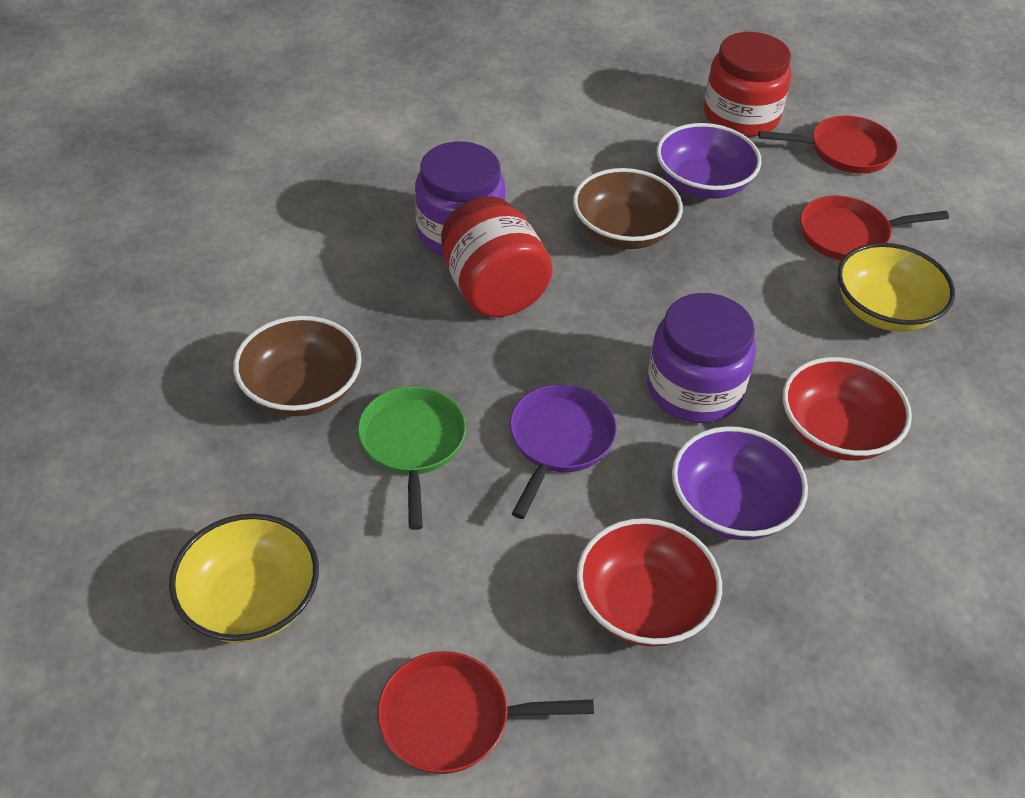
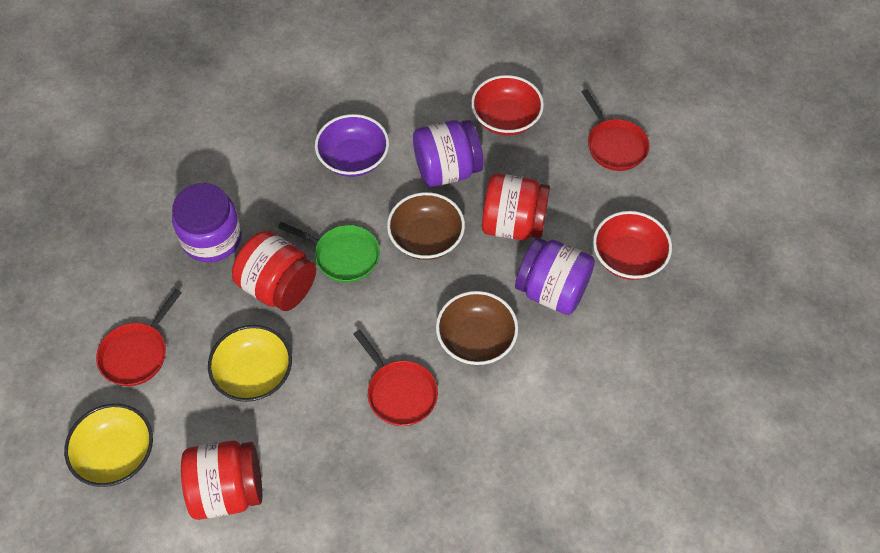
purple bowl: [656,123,762,199] [672,426,808,540] = 2 -> [315,114,389,177] = 1
purple jar: [415,141,505,256] [647,293,756,423] = 2 -> [172,183,242,263] [413,120,483,187] [515,237,595,315] = 3
purple pan: [510,385,617,519] = 1 -> none = 0
red jar: [441,196,553,317] [704,32,791,137] = 2 -> [181,440,262,520] [232,231,316,311] [482,173,550,240] = 3

